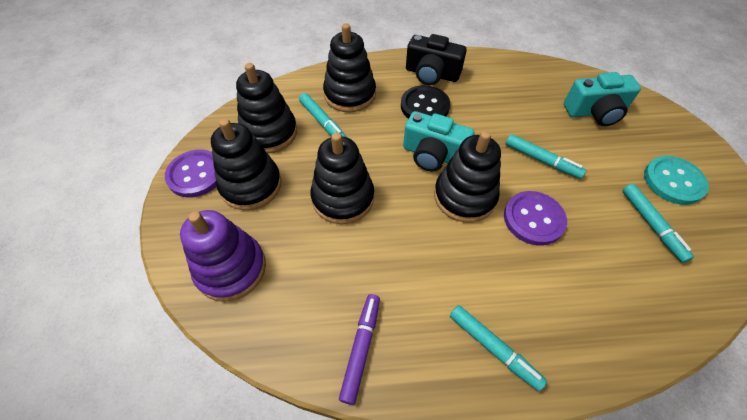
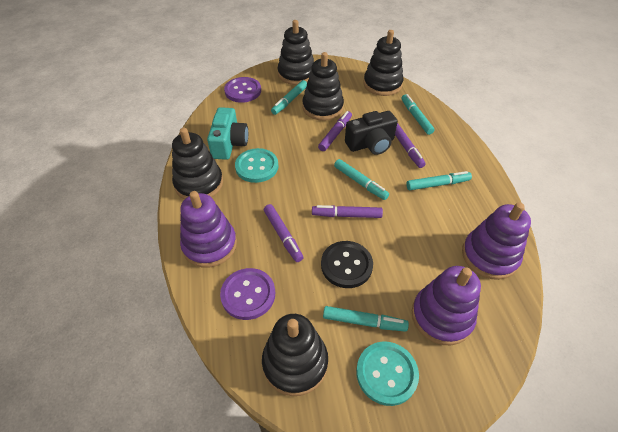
purple marker: [339,294,380,405] = 1 -> [264,204,304,262] [312,205,383,218] [318,111,352,151] [395,123,426,168] = 4
purple stacking toy: [180,210,266,302] = 1 -> [180,191,237,268] [412,266,481,345] [462,202,531,280] = 3
turquoise button: [644,156,709,205] = 1 -> [235,148,279,183] [356,342,419,406] = 2
turquoise camera: [403,111,474,172] [564,72,641,126] = 2 -> [207,107,248,160] = 1
turquoise marker: [299,93,347,137] [450,305,547,391] [505,134,586,179] [622,184,694,263] = 4 -> [271,80,307,115] [323,306,409,332] [334,159,389,200] [401,94,435,135] [406,171,472,190] = 5

